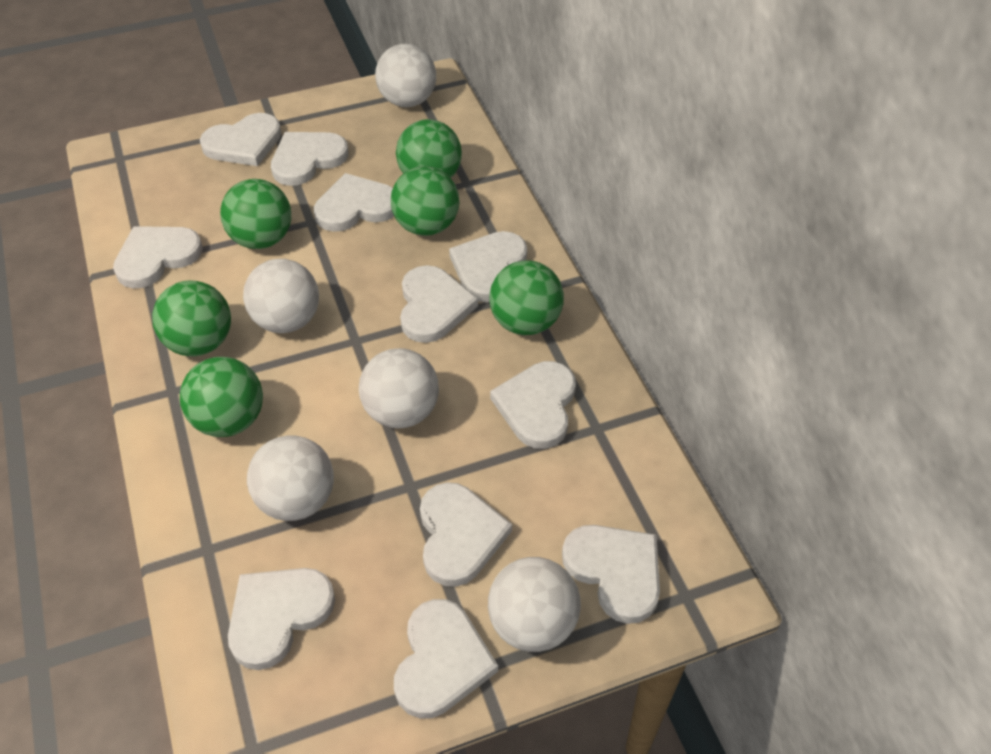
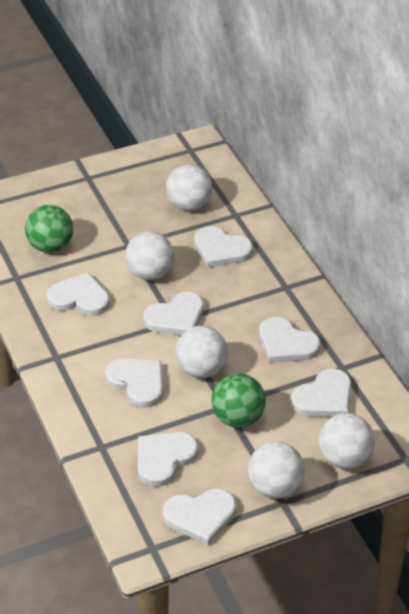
green ball: [152,280,231,356] [180,357,263,437] [220,179,291,249] [391,166,459,236] [396,119,462,178] [489,260,564,335] = 6 -> [25,205,73,253] [211,373,266,428] = 2
white heart: [113,226,203,288] [200,113,281,166] [228,568,335,670] [271,132,349,186] [314,173,394,232] [394,599,498,719] [400,265,478,343] [420,482,512,587] [449,231,527,302] [490,361,576,449] [562,525,660,624] = 11 -> [46,273,110,316] [105,359,163,408] [138,432,198,487] [143,292,204,335] [163,489,236,545] [194,226,253,267] [259,317,320,363] [291,369,351,417] = 8

